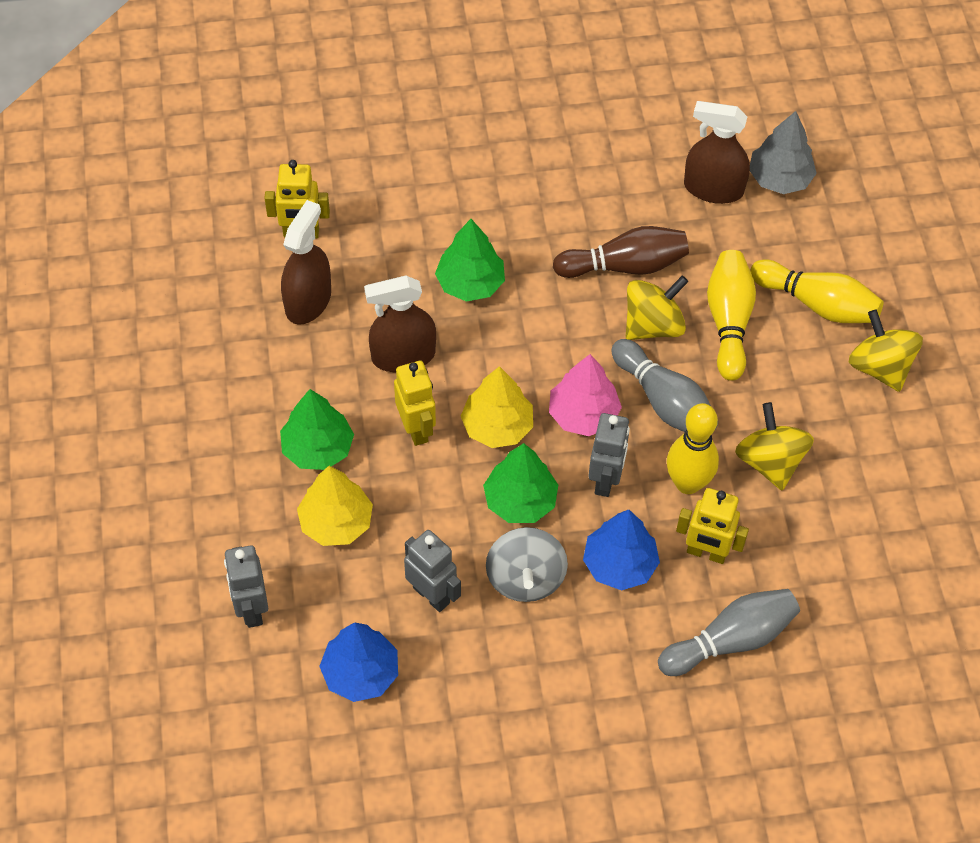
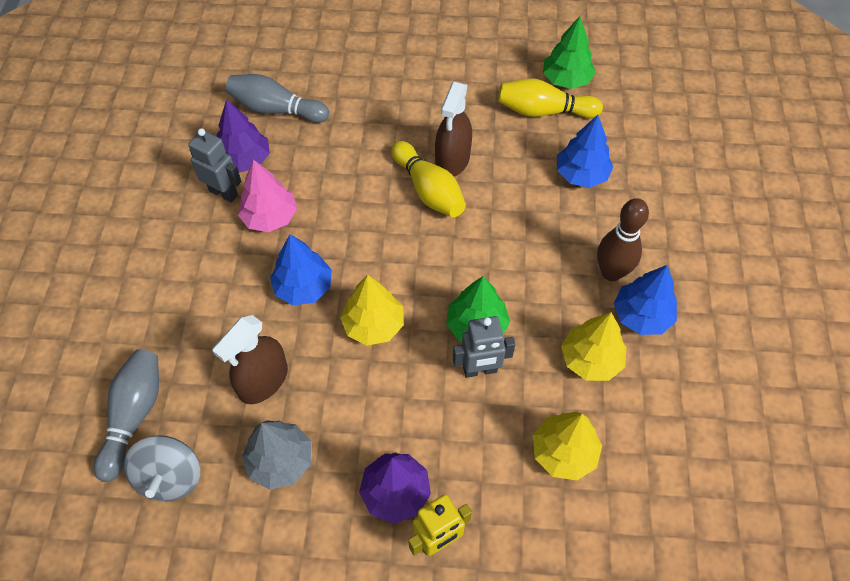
blue tree: [319,623,398,702] [583,510,660,591] = 2 -> [270,234,332,306] [557,115,614,188] [614,265,677,335] = 3
brown spray bottle: [281,200,331,325] [364,275,436,372] [684,101,750,204] = 3 -> [212,315,288,404] [435,82,472,176] = 2
green tree: [280,389,354,470] [435,219,505,302] [483,443,558,523] = 3 -> [446,276,510,342] [543,16,596,89] = 2
grey robot: [224,545,268,628] [404,530,461,612] [588,413,630,497] = 3 -> [188,128,241,203] [453,316,515,378] = 2
purple tree: none = 0 -> [216,99,270,173] [359,452,431,524] = 2
yellow bowling pin: [667,403,719,494] [707,250,756,381] [750,259,884,323] = 3 -> [391,141,466,217] [498,79,603,118] = 2
yellow robot: [265,160,330,238] [394,361,436,446] [676,488,749,564] = 3 -> [408,494,472,556] = 1
yellow spinning top: [626,276,688,340] [735,402,814,490] [849,310,923,392] = 3 -> none = 0
yellow tree: [297,466,373,546] [461,366,533,448] = 2 -> [340,275,403,346] [533,412,602,480] [561,312,626,381] = 3

